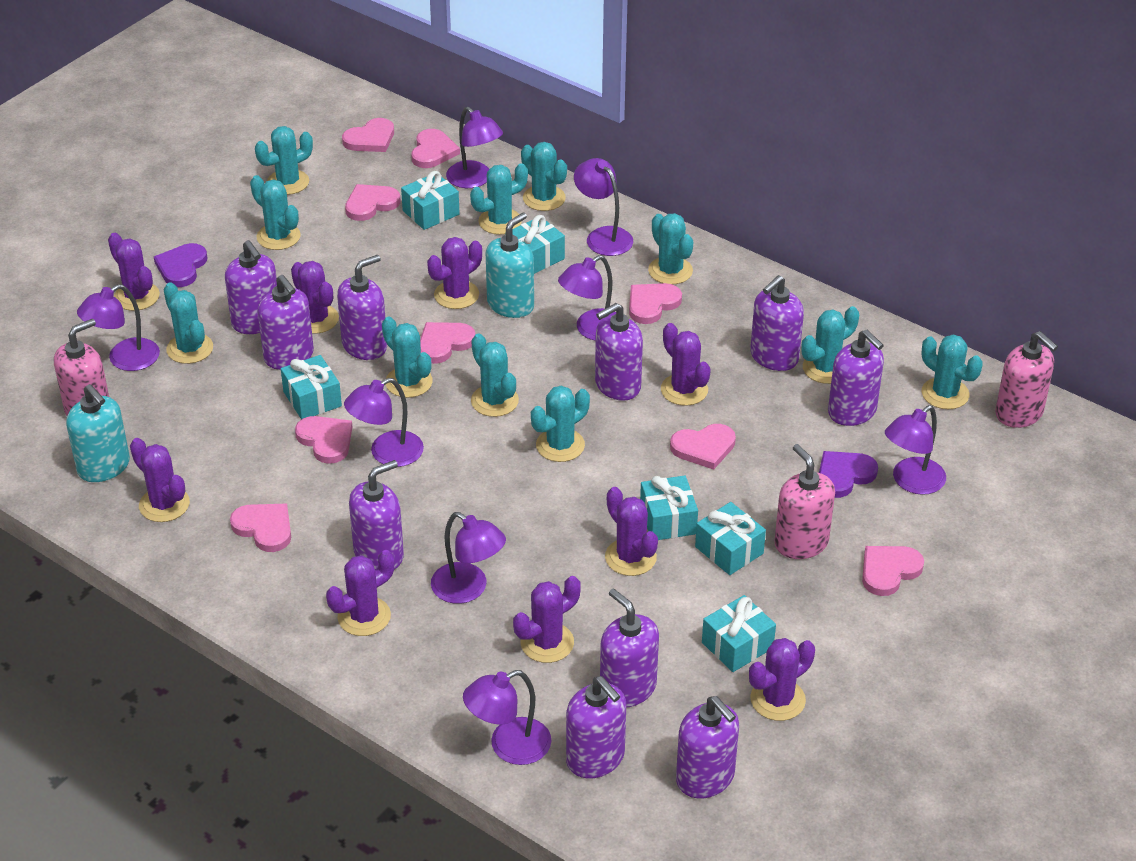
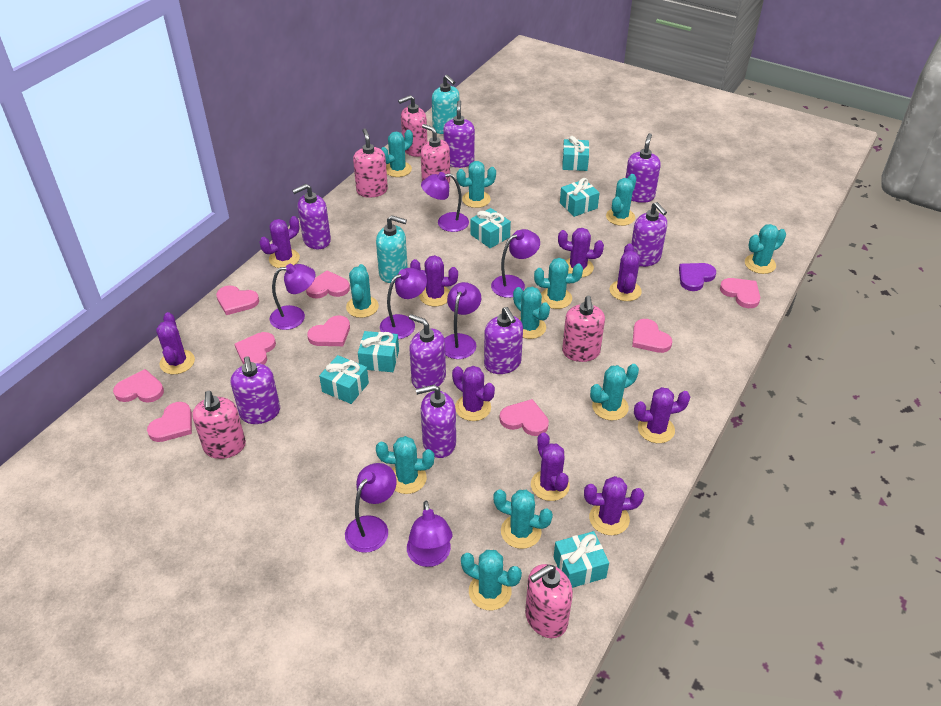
pink soap dispenser: [54,319,109,416] [774,444,835,559] [995,331,1058,428] = 3 -> [192,391,246,459] [353,128,388,198] [398,95,427,157] [421,124,450,183] [525,564,573,638] [562,295,605,362] = 6
purple heart: [154,243,207,287] [819,451,878,498] = 2 -> [679,263,716,291] = 1
purple lamp: [77,284,160,371] [344,378,424,467] [431,512,506,604] [446,107,503,188] [463,670,551,765] [558,255,616,341] [574,158,633,256] [885,405,946,495] = 8 -> [269,264,315,330] [345,463,397,553] [380,268,427,339] [407,501,453,567] [421,172,469,232] [445,282,481,359] [491,229,540,298] = 7
purple soap dispenser: [225,240,277,334] [258,275,314,370] [337,255,387,360] [349,460,404,570] [566,676,626,778] [595,303,643,401] [600,589,659,708] [676,696,739,798] [750,275,804,371] [828,330,884,426] = 10 -> [231,356,280,424] [292,184,331,249] [409,314,446,389] [416,385,456,458] [443,100,475,168] [484,307,523,374] [626,133,661,203] [631,202,667,267] = 8

